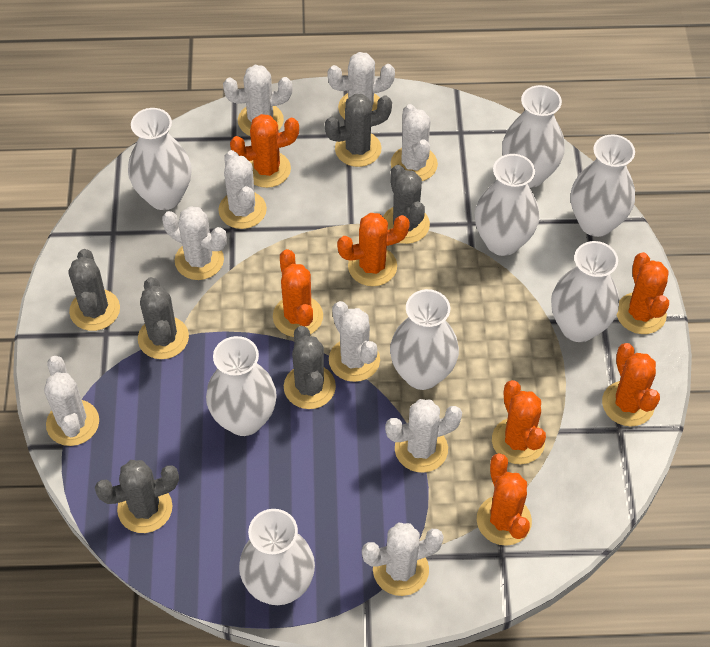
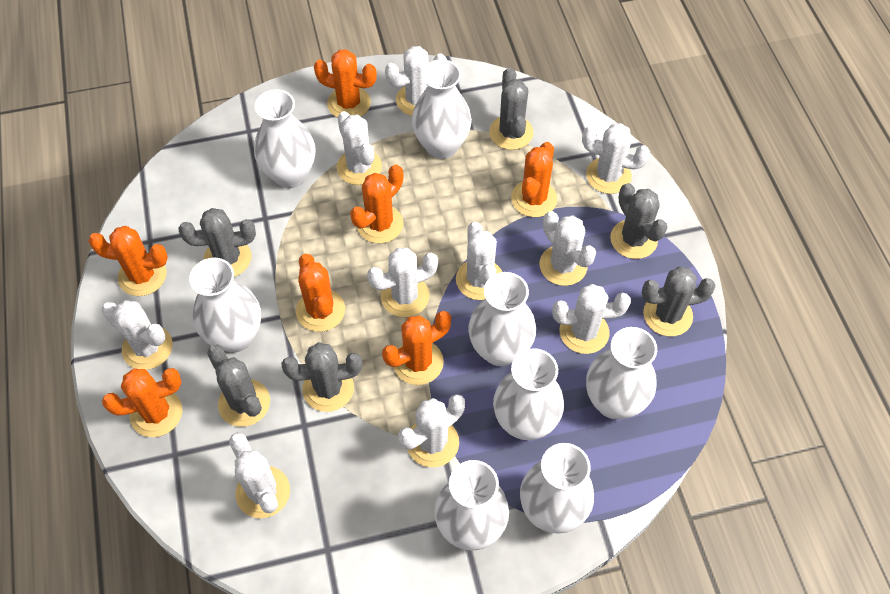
white cactus: [44,356,99,446] [162,206,227,280] [218,150,267,229] [223,65,292,136] [327,52,395,119] [329,301,380,382] [362,523,444,596] [385,399,462,473] [391,104,438,181] = 9 -> [102,300,173,370] [229,433,290,518] [337,111,382,185] [367,248,438,317] [385,46,447,116] [398,394,465,467] [456,222,502,300] [540,211,596,286] [552,284,631,354] [582,123,650,194] = 10

